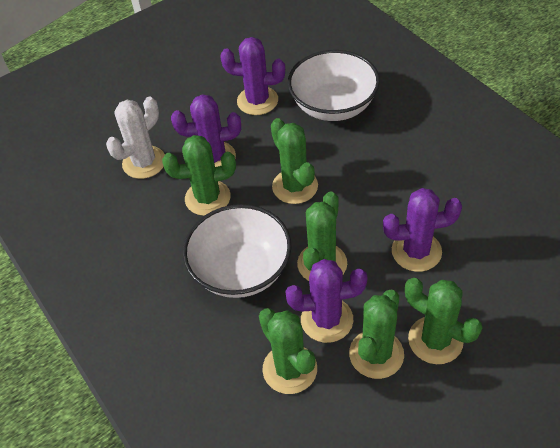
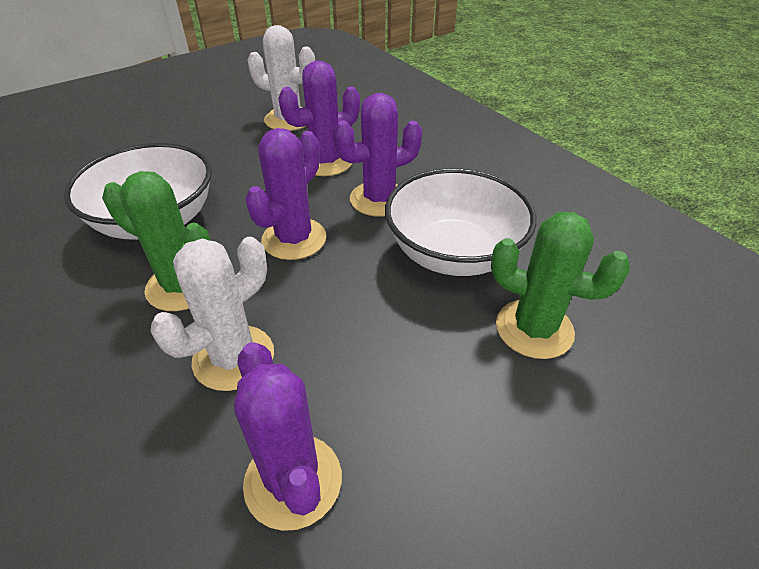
green cactus: [162,135,236,216] [259,308,317,394] [271,118,318,204] [297,191,347,281] [349,289,404,379] [405,278,482,364] = 6 -> [102,171,210,311] [491,212,630,359] = 2
white cactus: [106,97,165,179] = 1 -> [151,237,274,391] [248,25,315,131] = 2

